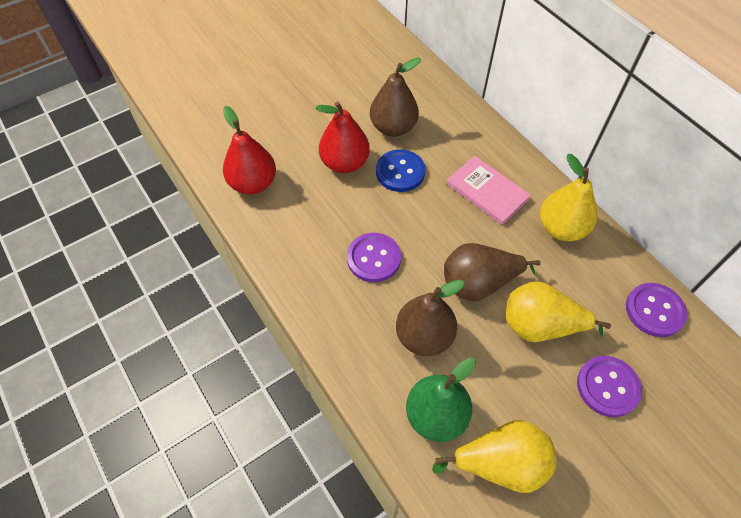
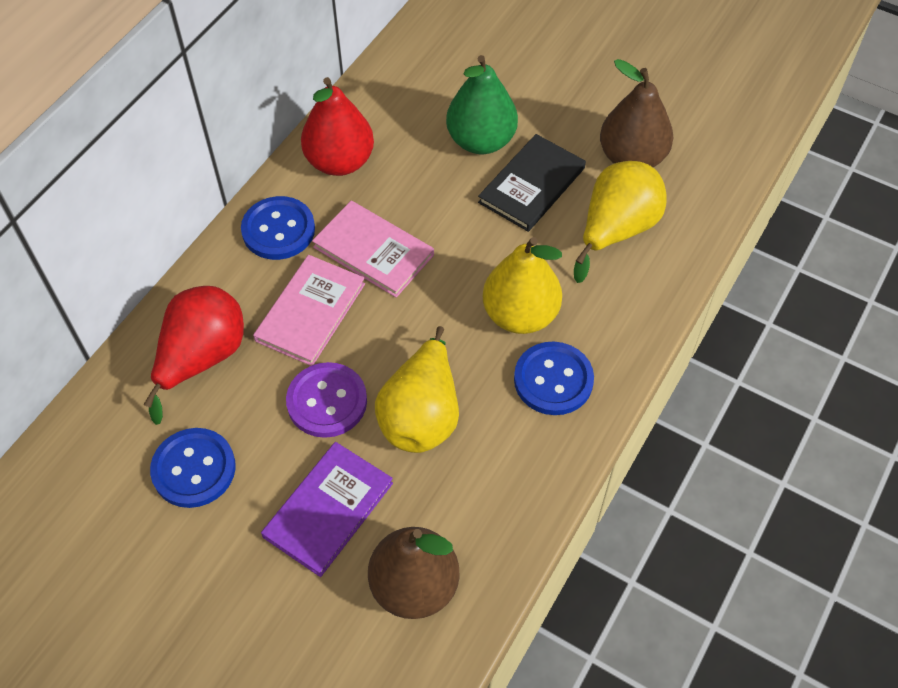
black book: none = 0 -> [478,134,586,232] = 1
blue button: [376,149,425,192] = 1 -> [150,428,236,508] [241,196,315,260] [514,342,594,415] = 3
brown pear: [370,57,421,137] [396,280,465,356] [444,243,541,301] = 3 -> [368,527,460,619] [600,59,673,167] = 2
pink book: [447,156,531,225] = 1 -> [253,255,365,366] [312,201,434,298] = 2
purple book: none = 0 -> [261,442,393,577] = 1
purple button: [347,233,401,282] [577,356,642,417] [626,283,687,337] = 3 -> [286,362,367,438] = 1

